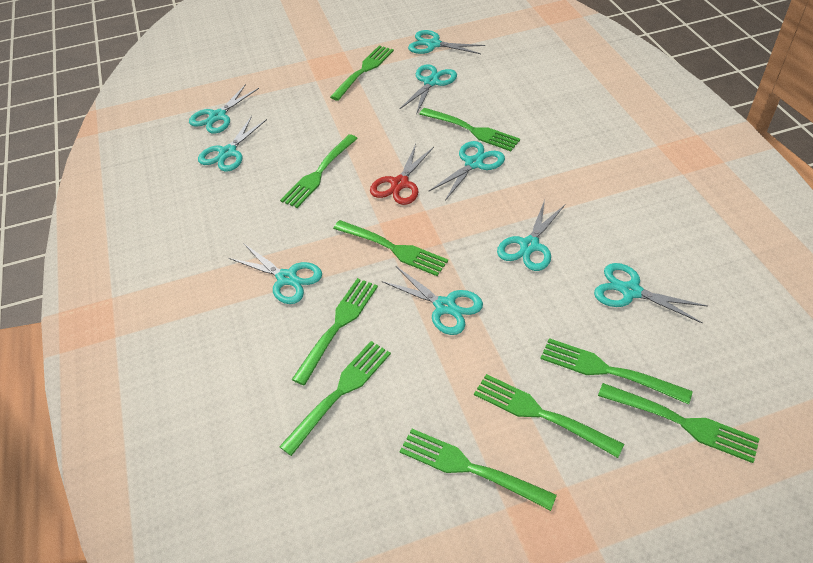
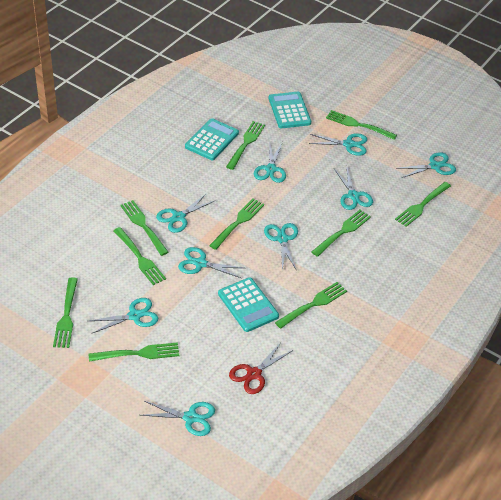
turquoise calculator: none = 0 -> [185,118,239,160] [218,277,279,332] [269,92,311,128] = 3

